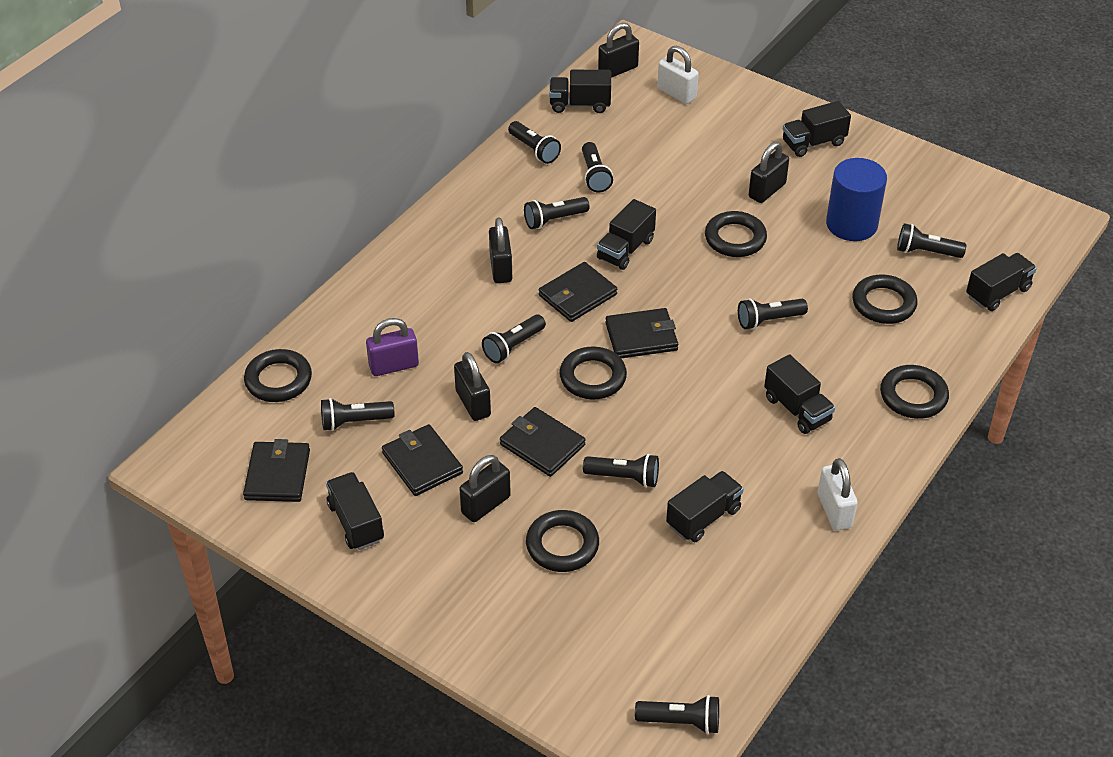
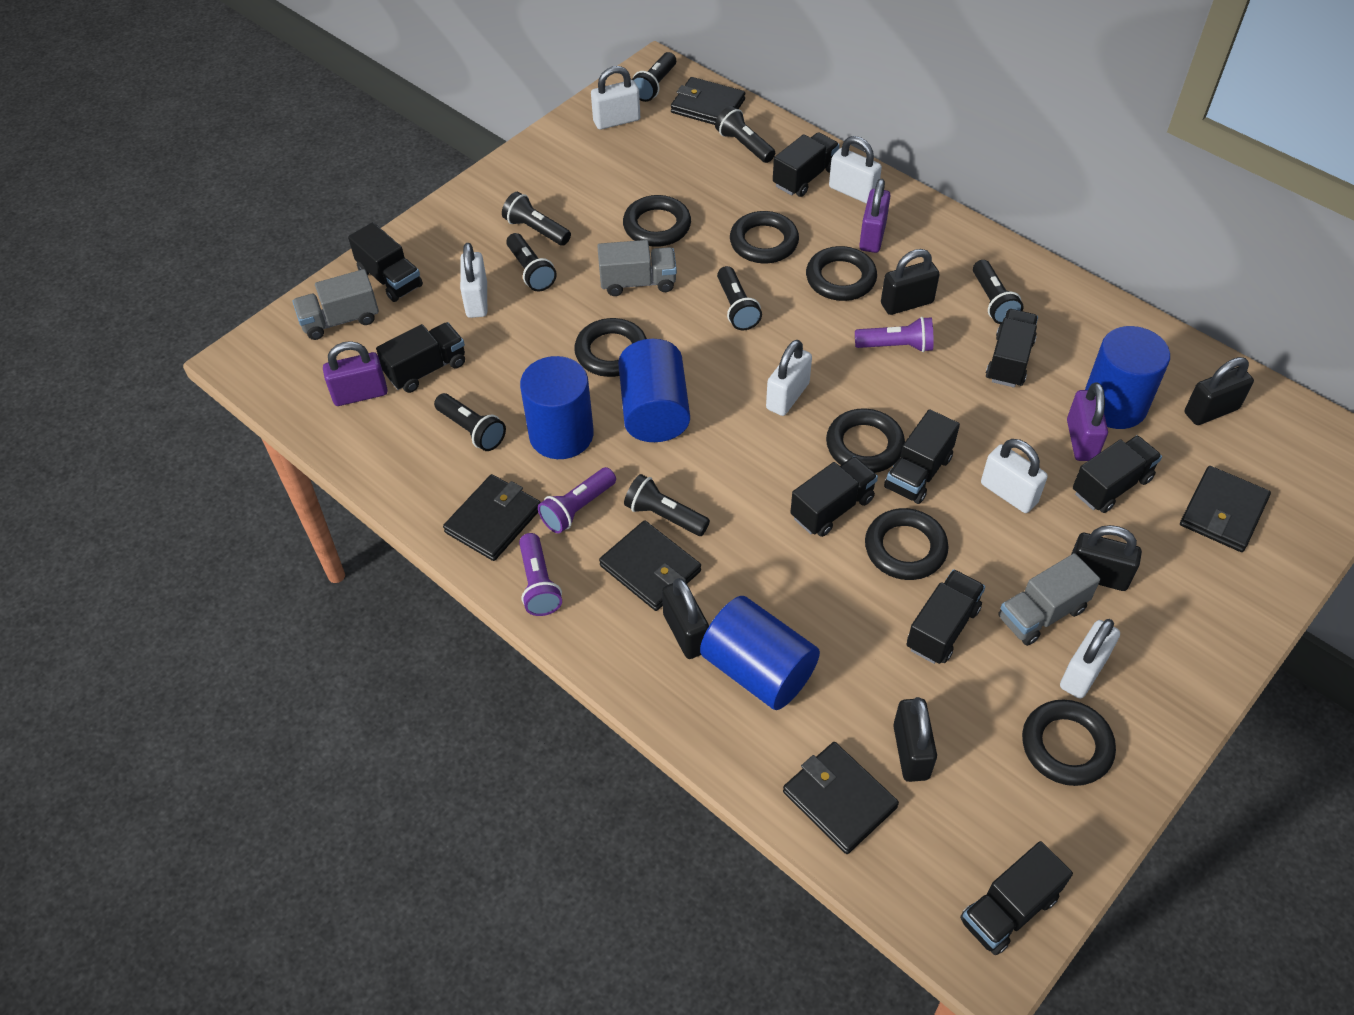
black flashlight: [321,398,394,431] [482,315,546,363] [508,121,561,164] [524,197,590,229] [582,142,613,192] [583,454,659,488] [635,695,719,734] [738,298,808,330] [897,223,966,258] = 9 -> [434,393,506,451] [502,192,571,246] [506,233,557,291] [624,474,710,536] [632,52,676,102] [715,106,775,163] [717,266,762,331] [973,260,1024,324] = 8
black ring: [244,349,312,402] [526,510,599,572] [559,346,627,399] [705,211,767,257] [852,275,918,324] [880,365,949,419] = 6 -> [574,318,647,377] [623,195,691,247] [730,211,799,263] [806,246,877,301] [826,408,905,473] [865,508,949,580] [1022,700,1116,786] = 7
black truck: [326,472,384,550] [549,70,611,113] [597,199,656,270] [666,471,744,542] [764,354,835,434] [783,101,851,157] [966,253,1037,311] = 7 -> [348,222,423,302] [376,322,465,393] [773,132,840,197] [790,456,878,537] [884,409,960,504] [906,569,985,664] [960,841,1073,955] [986,309,1038,387] [1073,435,1162,513] = 9
blue cylinder: [826,158,887,241] = 1 -> [520,356,594,459] [618,339,690,442] [700,596,820,710] [1085,326,1170,429] = 4
grey truck: none = 0 -> [292,269,379,340] [597,240,677,296] [998,553,1100,646] = 3
purple flashlight: none = 0 -> [519,533,562,616] [538,467,616,534] [855,317,933,352] = 3
purple padlock: [366,318,419,376] = 1 -> [323,341,388,406] [859,179,891,253] [1067,382,1108,461] = 3
white padlock: [657,46,699,104] [818,458,858,531] = 2 -> [460,243,487,318] [591,66,640,130] [766,340,812,416] [829,136,882,204] [981,439,1048,513] [1060,619,1120,699] = 6

